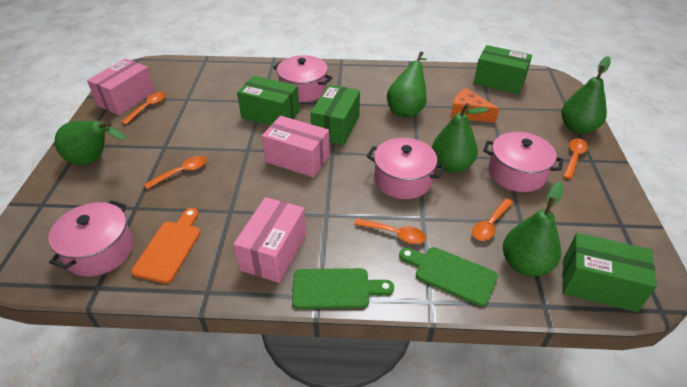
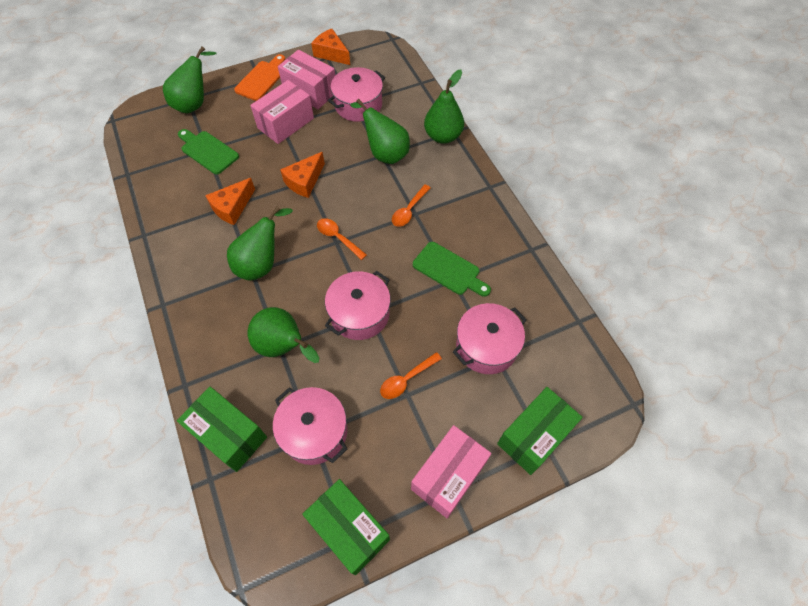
green box: [237,76,300,125] [310,85,360,145] [474,45,532,95] [562,233,657,312] = 4 -> [177,387,267,472] [302,479,390,575] [497,387,583,475] = 3
orange cheese: [450,88,499,123] = 1 -> [205,178,255,225] [280,152,325,198] [311,28,350,65] = 3
orange spoon: [121,92,166,125] [144,156,207,189] [354,218,426,244] [472,198,513,241] [563,139,588,180] = 5 -> [317,218,367,260] [380,352,442,399] [392,185,431,227] = 3

